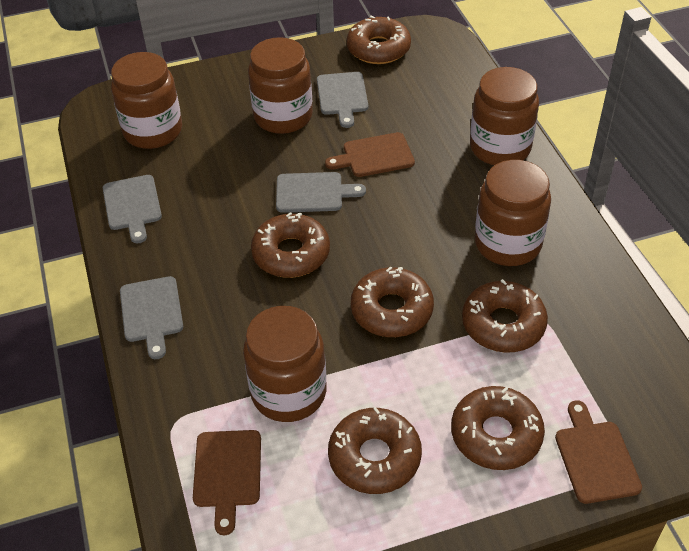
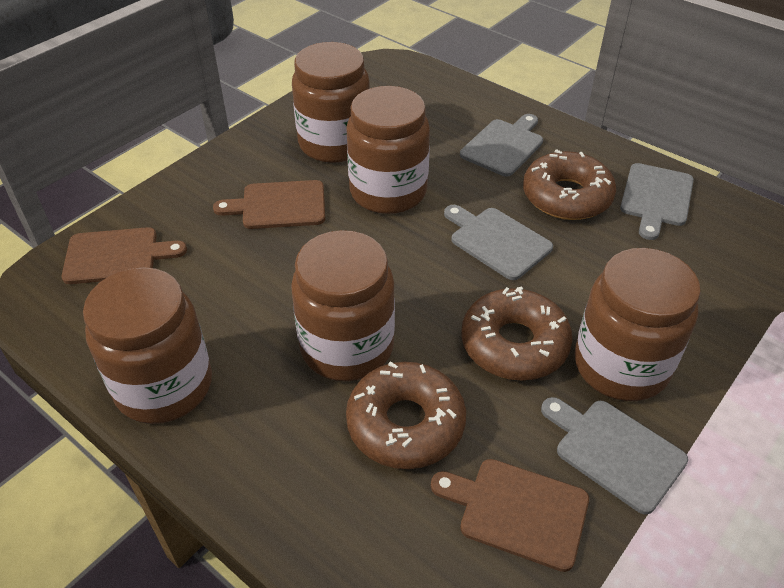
brown donut: [251,212,330,278] [328,407,422,494] [347,16,411,64] [351,266,434,337] [451,386,545,470] [462,279,548,353] = 6 -> [346,361,466,469] [461,287,573,380] [523,149,616,220] = 3

